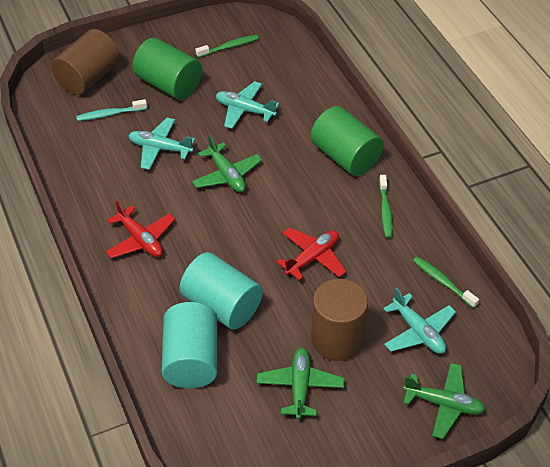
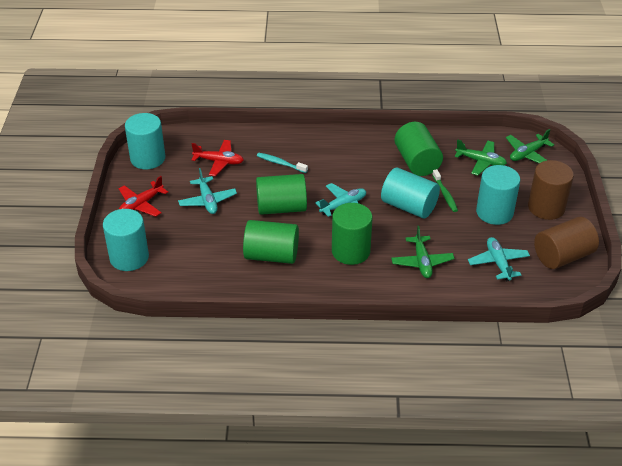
green cylinder: [132,38,202,100] [311,106,384,176] = 2 -> [243,220,299,264] [256,174,307,215] [332,203,372,265] [395,122,443,176] = 4
green toothbrush: [195,35,259,58] [379,175,393,238] [413,257,479,308] = 3 -> [432,169,458,212] = 1
turquoise cylinder: [162,302,217,389] [180,252,263,330] = 2 -> [103,209,149,271] [125,113,165,169] [381,168,440,218] [476,165,520,225] = 4

